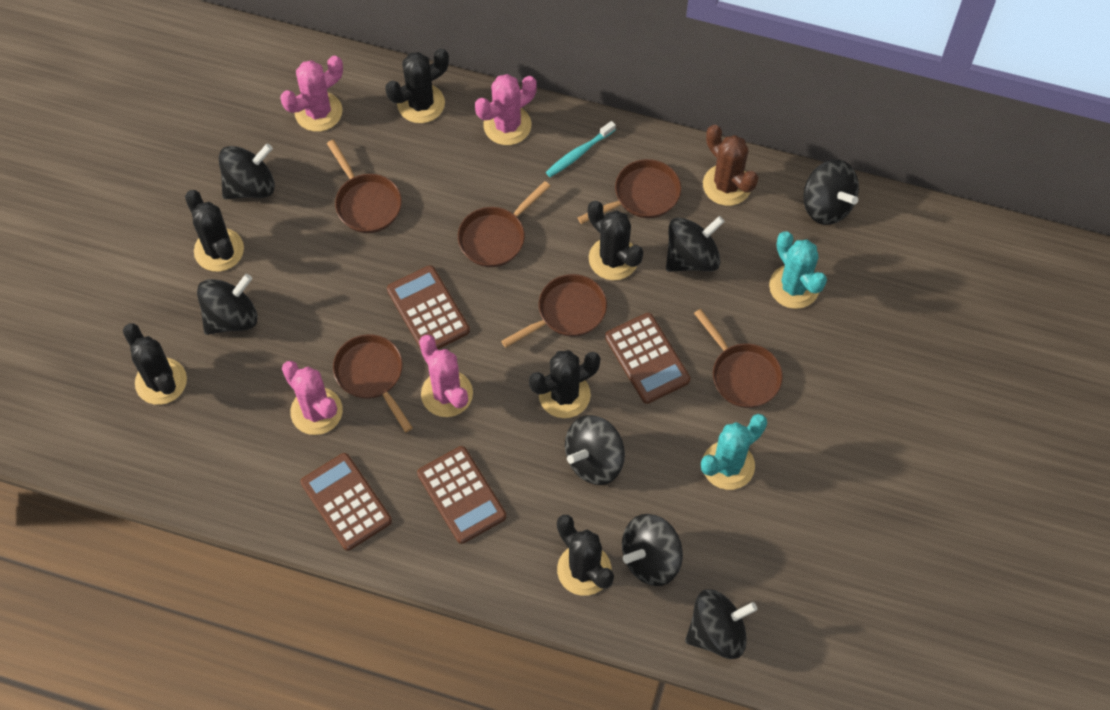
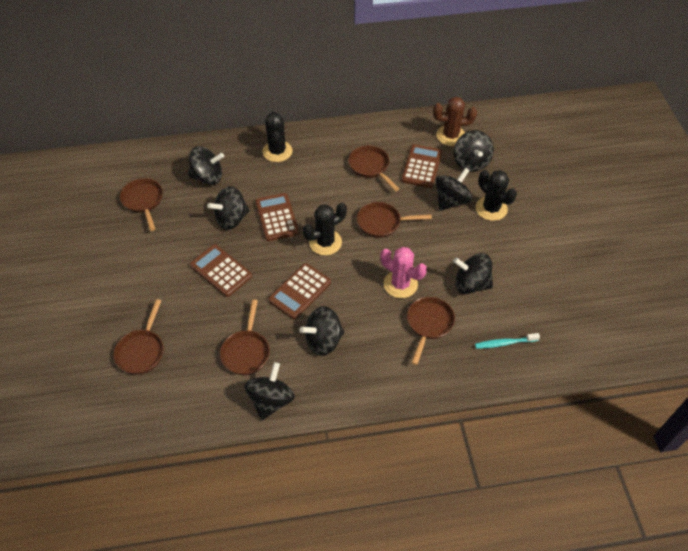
black cactus: [123,323,187,405] [185,190,244,272] [385,48,449,123] [529,350,600,418] [557,515,614,596] [588,201,644,280] = 6 -> [263,111,292,162] [303,202,347,255] [476,170,517,221] = 3
pink cactus: [280,56,343,132] [282,361,343,435] [419,335,473,417] [475,74,537,145] = 4 -> [380,247,427,298] = 1
turquoise cactus: [701,414,767,490] [769,231,827,309] = 2 -> none = 0

